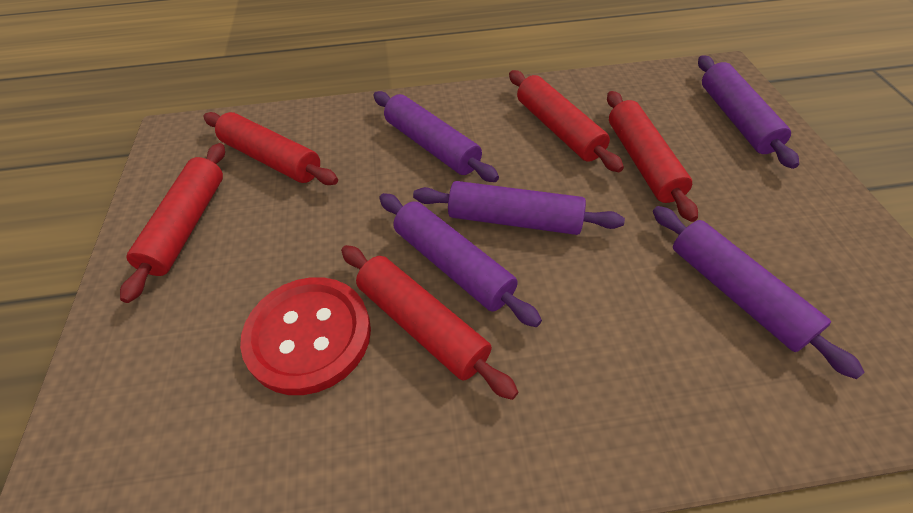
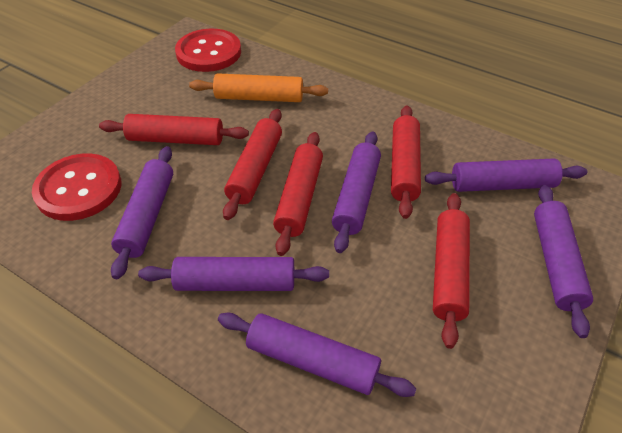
orange rolling pin: none = 0 -> [189,73,328,102] = 1
purple rolling pin: [373,91,499,182] [379,193,542,327] [413,181,625,235] [653,206,865,379] [698,55,799,169] = 5 -> [111,146,173,279] [138,257,329,291] [218,313,417,397] [332,131,381,253] [425,159,587,192] [534,185,593,338] = 6
red button: [240,277,371,395] = 1 -> [32,153,122,221] [175,29,241,72] = 2

